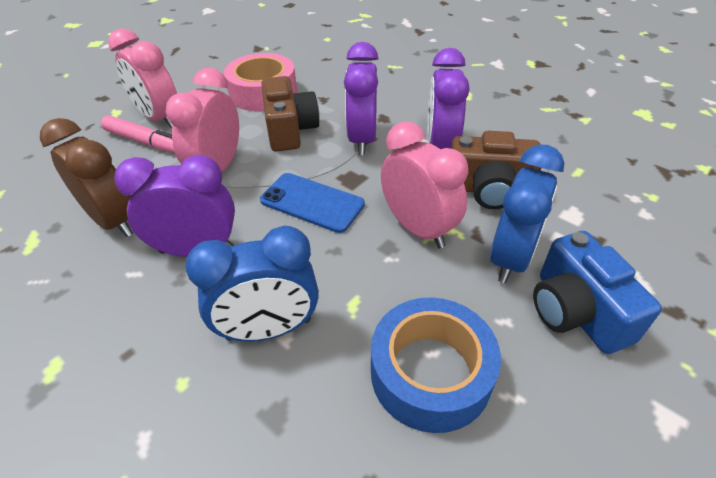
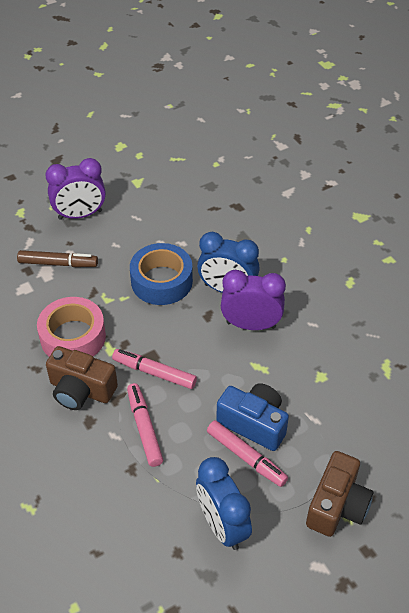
blue phone: [260,173,365,233] = 1 -> none = 0
brown clock: [40,118,133,237] = 1 -> none = 0
brown marker: none = 0 -> [17,250,98,267] = 1
pink clock: [108,28,177,128] [166,68,239,172] [381,121,468,248] = 3 -> none = 0
pink marker: [101,115,175,153] = 1 -> [112,349,197,389] [127,383,163,467] [207,420,288,487] = 3
purple clock: [114,155,235,257] [344,42,379,155] [427,48,470,149] = 3 -> [45,158,106,220] [221,270,286,330] = 2

